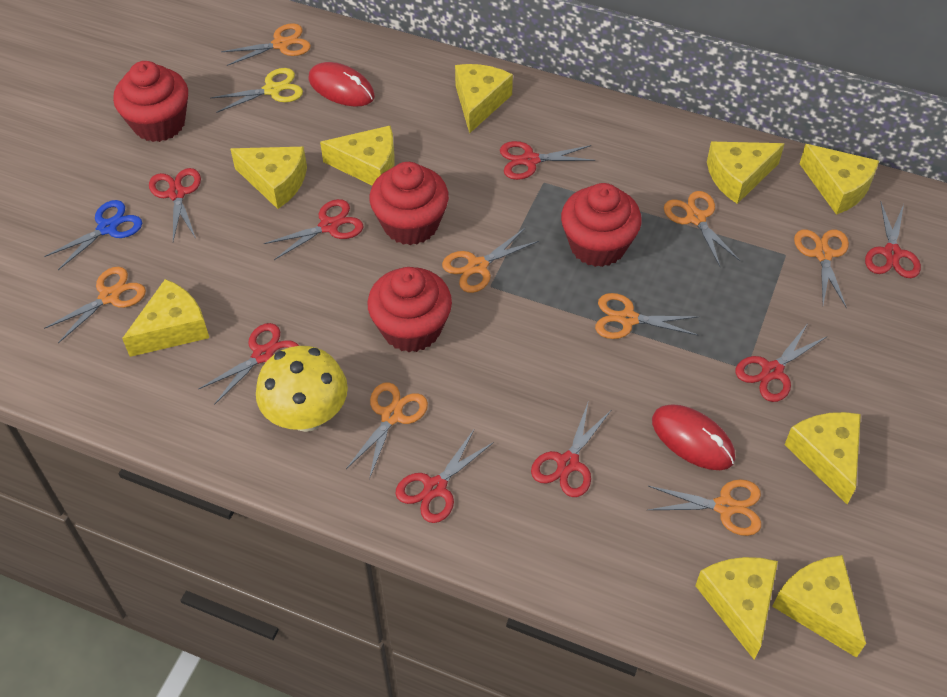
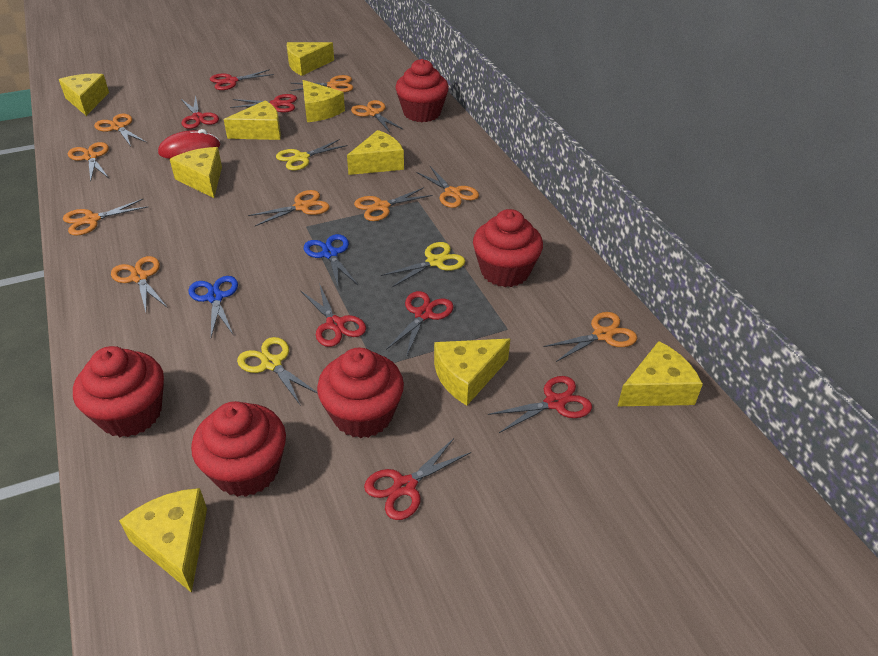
blue scissors: [44,200,142,270] = 1 -> [188,276,238,337] [304,234,358,287] = 2
orange scissors: [44,267,146,343] [221,23,311,66] [346,382,428,479] [442,228,539,293] [595,293,699,339] [648,479,761,536] [664,191,740,266] [794,229,849,308] = 8 -> [63,199,148,236] [68,142,109,181] [94,114,147,146] [111,256,168,312] [248,190,329,226] [290,75,353,92] [351,100,404,133] [354,187,432,221] [416,166,479,208] [544,312,637,362] = 10
red cupcake: [113,61,188,142] [367,267,452,352] [370,162,449,245] [561,183,642,267] = 4 -> [73,346,164,437] [191,401,286,497] [317,348,404,438] [395,59,449,122] [473,209,543,287] = 5
red mouse: [309,62,375,107] [652,404,735,470] = 2 -> [158,129,220,159] = 1
red scissors: [149,168,201,241] [199,323,299,405] [264,199,363,260] [396,430,494,523] [500,141,595,180] [531,403,611,497] [735,323,828,402] [865,202,921,278] = 8 -> [181,95,219,129] [210,69,274,90] [230,94,297,112] [300,283,366,347] [364,438,471,520] [386,291,454,357] [488,376,592,433] = 7
yellow mushroom: [256,346,348,432] = 1 -> none = 0
yellow scissors: [210,68,303,113] = 1 -> [237,337,318,406] [276,139,348,170] [381,242,465,287] = 3

